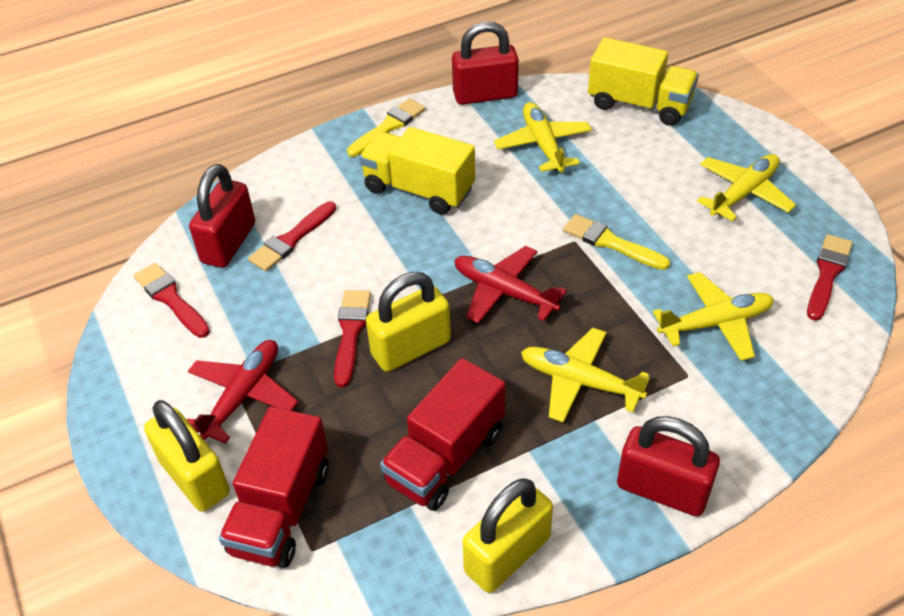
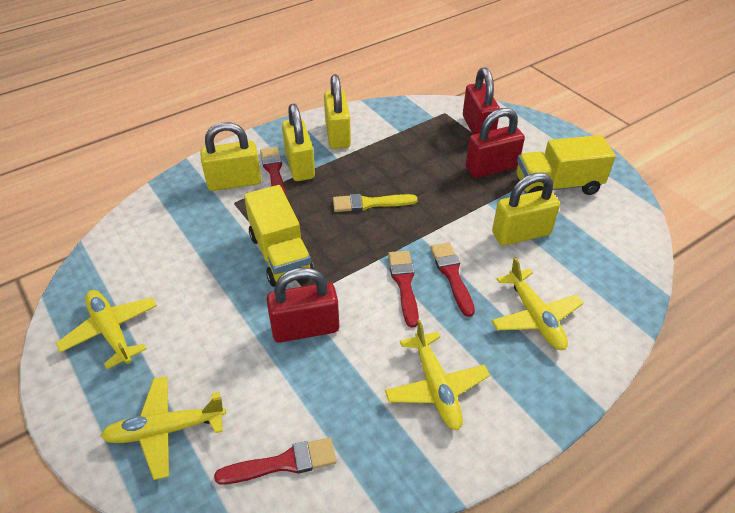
red plane: [187,340,298,444] [455,246,567,323] = 2 -> none = 0
red truck: [219,407,329,568] [380,358,506,511] = 2 -> none = 0
yellow brush: [347,98,426,157] [563,214,670,270] = 2 -> [333,194,418,212] = 1
yellow padlock: [144,400,230,512] [366,272,451,372] [463,478,553,593] = 3 -> [200,122,261,191] [282,104,315,181] [324,74,351,149] [492,173,560,246] = 4

